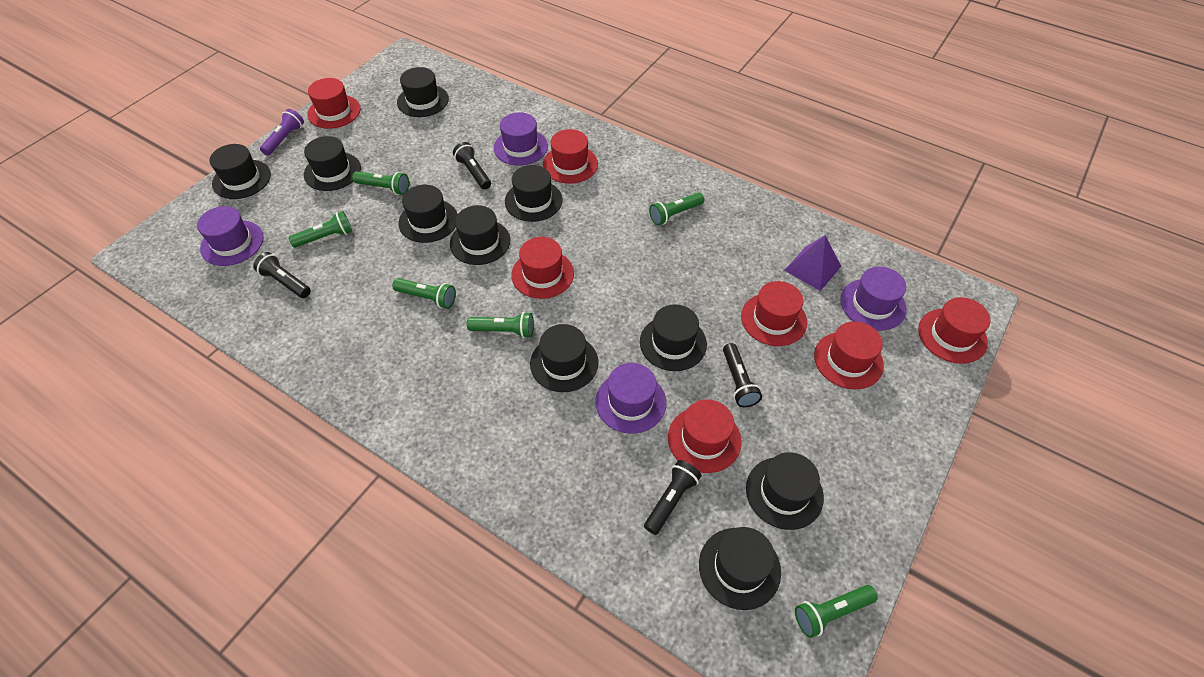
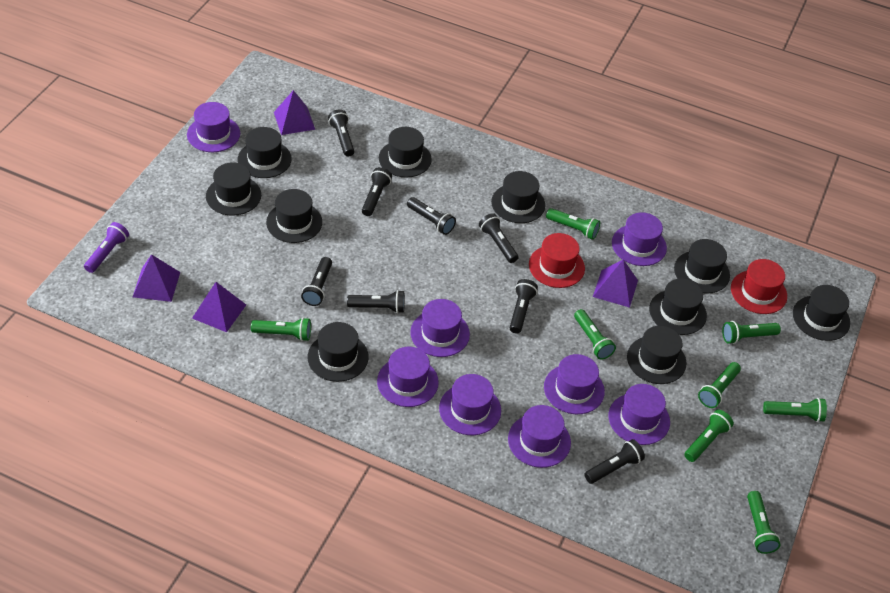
black flashlight: [253,252,311,298] [453,142,491,189] [644,460,701,535] [723,343,762,407] = 4 -> [301,257,332,306] [328,109,354,156] [347,290,405,313] [362,167,392,216] [407,197,456,235] [479,213,519,263] [510,279,538,334] [584,439,645,484] = 8
green flashlight: [288,211,352,248] [352,171,409,195] [392,278,456,309] [467,312,534,338] [649,192,705,225] [795,585,878,638] = 6 -> [251,317,311,341] [546,208,600,240] [574,309,616,359] [684,410,734,462] [698,362,741,408] [722,321,781,344] [747,491,781,554] [763,398,827,422] = 8
purple hat: [197,206,264,266] [494,112,548,166] [596,363,666,434] [840,266,907,331] = 4 -> [187,102,240,152] [377,347,439,407] [410,299,470,357] [439,374,501,435] [508,405,571,468] [544,354,605,414] [609,384,670,445] [612,212,667,266] = 8
purple pyramid: [784,235,841,291] = 1 -> [133,254,180,302] [192,282,246,332] [274,90,315,135] [593,260,638,308] = 4
red hat: [307,78,361,129] [511,237,574,299] [543,129,598,184] [668,399,742,473] [741,281,807,346] [814,321,884,389] [918,297,991,364] = 7 -> [529,233,585,288] [731,259,787,314] = 2

